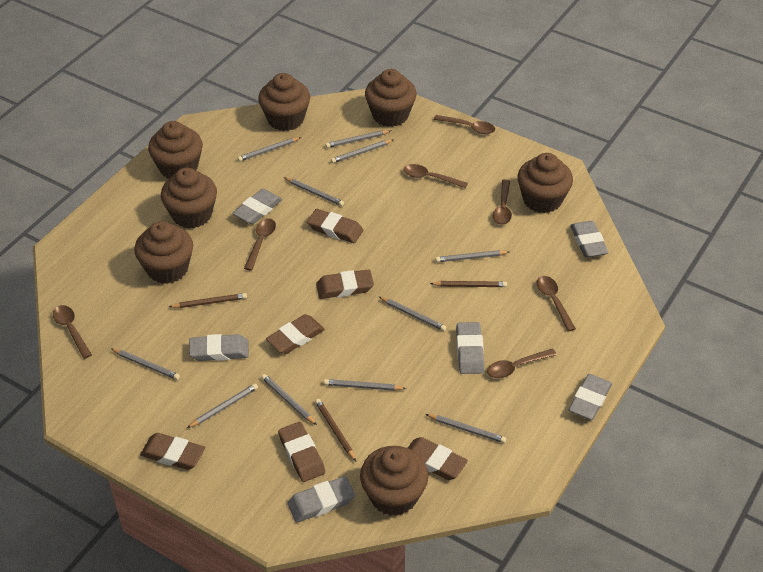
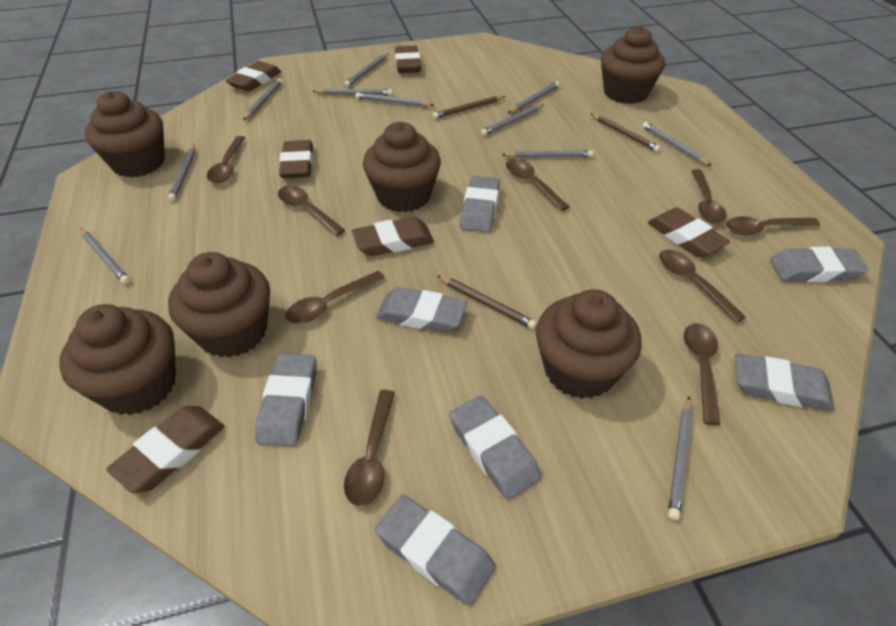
brown cupcake: [134,221,193,284] [148,121,203,178] [161,168,217,229] [258,73,310,131] [360,446,428,516] [365,69,417,127] [517,153,573,213] = 7 -> [59,304,176,415] [85,91,165,177] [168,252,270,358] [363,122,441,212] [536,289,642,399] [601,26,665,104] = 6
brown spoon: [53,305,92,359] [244,218,276,271] [404,164,468,188] [434,115,495,134] [487,349,557,378] [493,179,512,225] [536,276,576,331] = 7 -> [207,136,246,183] [278,185,345,236] [285,271,385,324] [344,390,395,506] [506,159,569,211] [659,250,746,323] [684,323,720,425] [692,169,727,223] [726,216,820,235] = 9
grey eraser: [189,334,249,361] [232,189,282,224] [288,476,355,523] [456,322,484,374] [569,374,612,420] [570,221,609,258] = 6 -> [255,353,316,447] [375,495,496,606] [376,287,467,333] [449,395,541,500] [460,176,500,233] [735,353,835,411] [770,247,868,282] = 7

